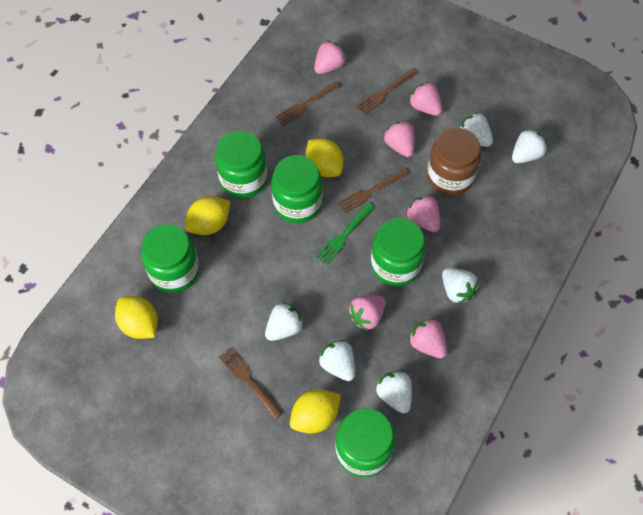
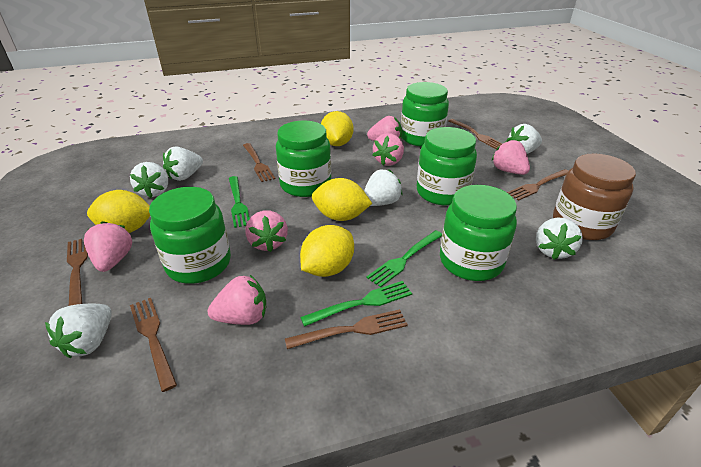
brown fork: [219,348,282,419] [275,81,341,126] [338,169,409,213] [356,69,417,115] = 4 -> [67,239,88,306] [130,298,177,392] [243,143,275,182] [285,309,408,349] [448,119,503,149] [507,169,569,201] = 6
green fork: [316,203,374,265] = 1 -> [229,176,250,228] [300,281,412,327] [366,230,442,287] = 3

